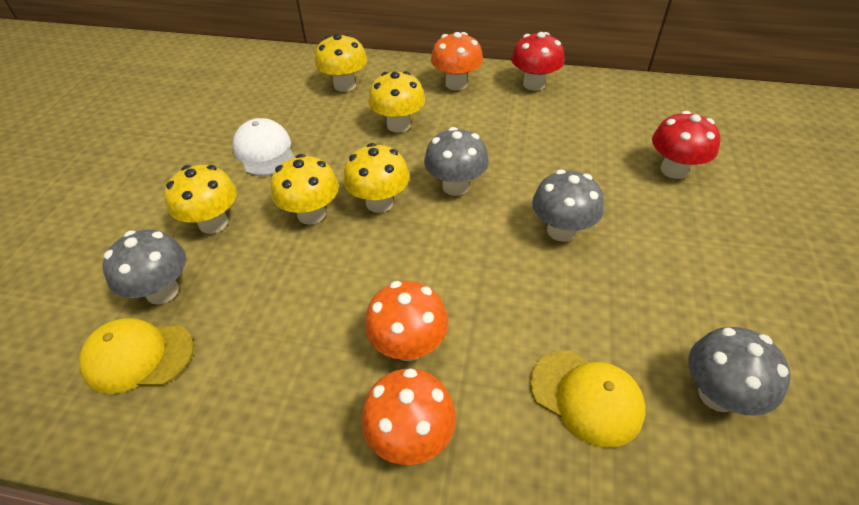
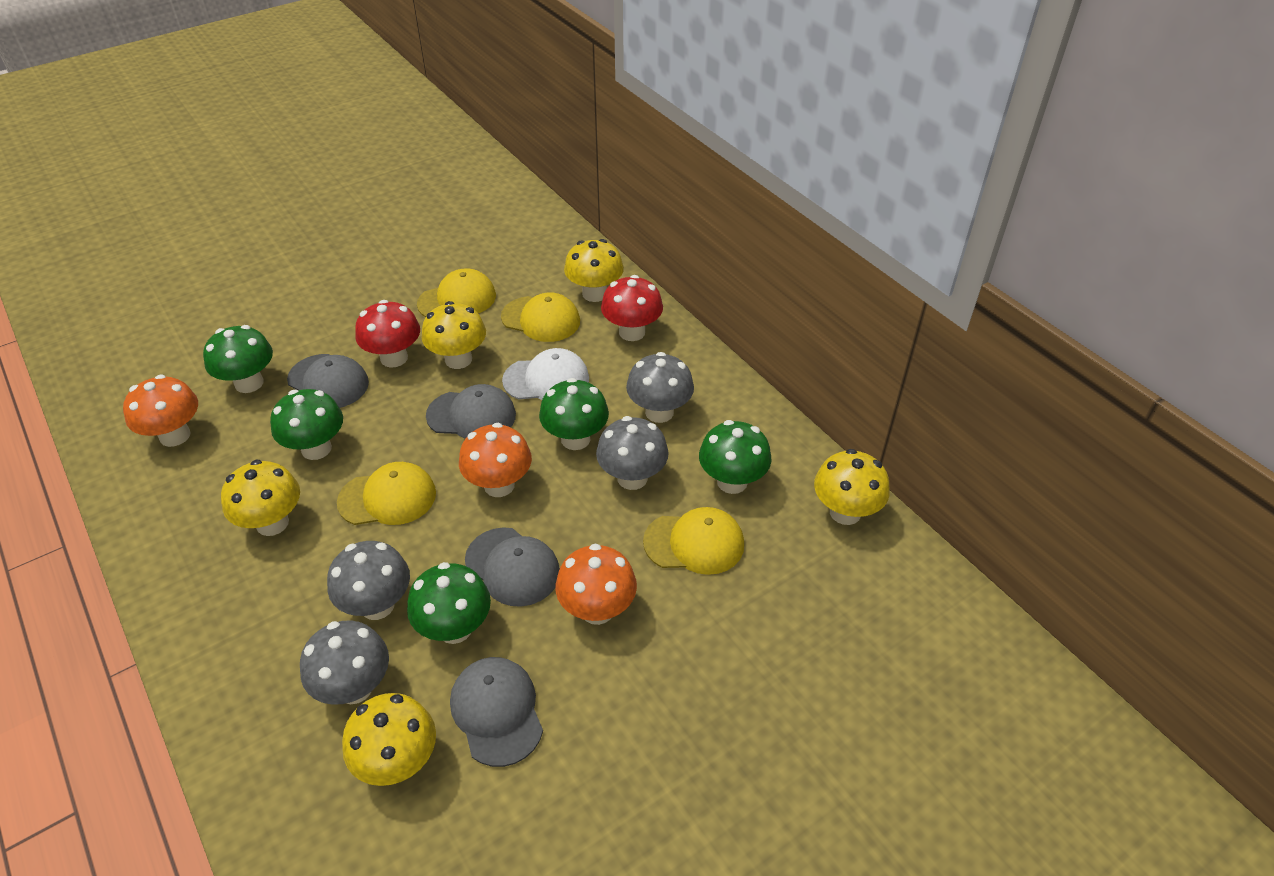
green mushroom: none = 0 -> [203,325,273,393] [270,389,343,460] [407,562,491,644] [539,378,609,450] [699,420,771,494] = 5
grey cap: none = 0 -> [287,354,369,408] [426,384,516,439] [450,657,543,767] [465,527,560,607] = 4
yellow cap: [79,318,194,394] [530,351,646,448] = 2 -> [337,462,436,525] [417,268,496,317] [501,293,580,342] [643,507,744,575] = 4

